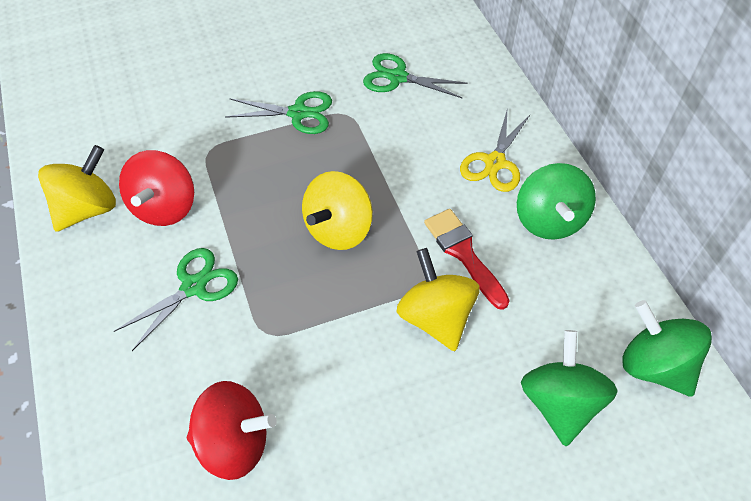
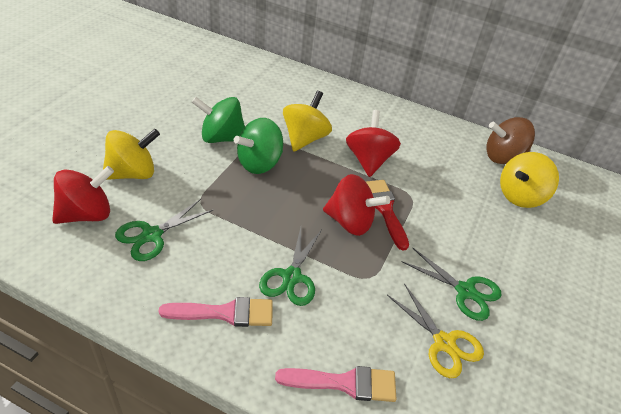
brown spinning top: none = 0 -> [486,117,535,164] = 1
green spinning top: [517,163,596,240] [521,330,618,446] [622,300,712,397] = 3 -> [192,97,245,143] [234,118,283,174] = 2
pink brush: none = 0 -> [159,297,273,327] [275,366,396,402] = 2
red spinning top: [119,150,194,226] [187,381,277,480] = 2 -> [52,166,114,224] [323,174,390,236] [346,110,401,177] = 3

